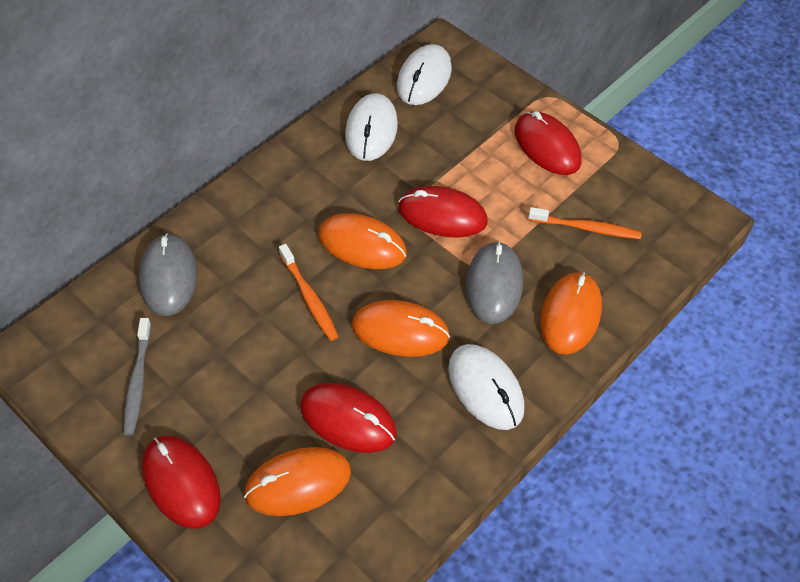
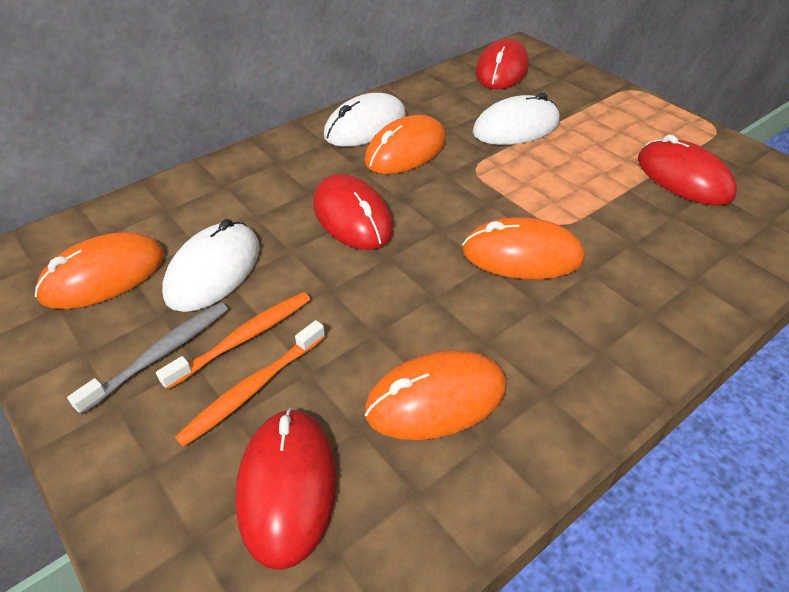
grey mouse: [139,233,197,316] [466,241,523,324] = 2 -> none = 0

